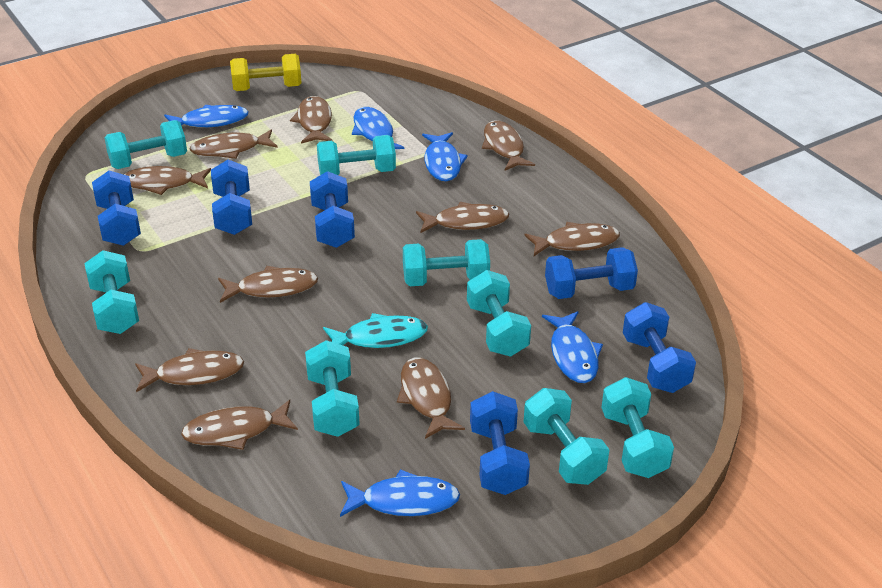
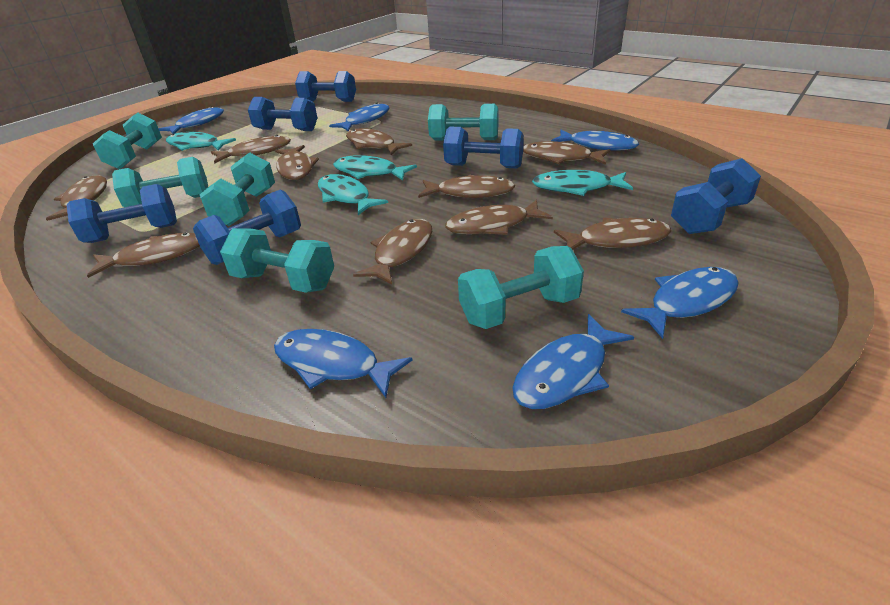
blue fish: [164,105,249,127] [340,469,460,517] [352,107,405,149] [422,132,468,181] [542,311,603,383] = 5 -> [158,106,224,134] [274,329,413,398] [329,103,389,131] [512,314,634,409] [551,130,639,151] [621,267,739,339] = 6
turquoise dumbbell: [85,250,139,334] [105,120,187,169] [305,340,360,437] [317,135,396,175] [403,239,490,286] [467,270,531,356] [524,388,610,485] [601,377,674,478] = 8 -> [93,113,162,169] [112,157,208,207] [200,152,275,226] [220,228,334,293] [428,104,499,140] [458,246,584,329] = 6
turquoise fish: [323,313,428,348] = 1 -> [166,132,236,151] [318,174,388,215] [333,155,417,180] [532,170,633,196] = 4
yellow dumbbell: [230,54,301,91] = 1 -> none = 0

